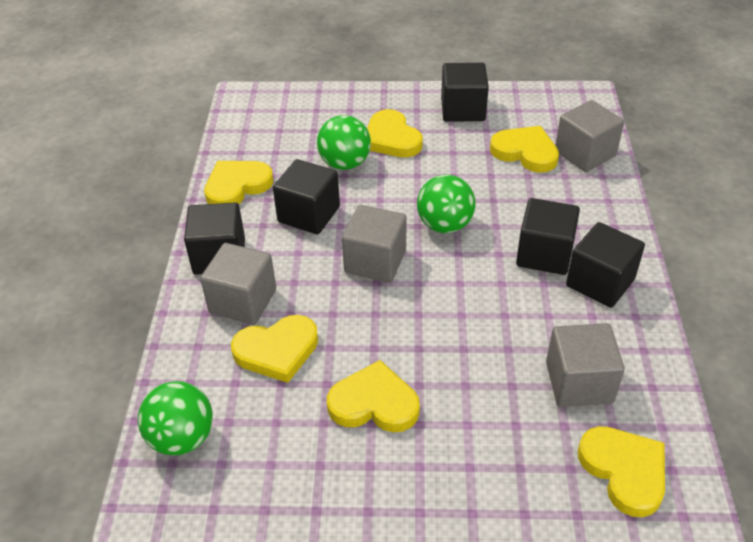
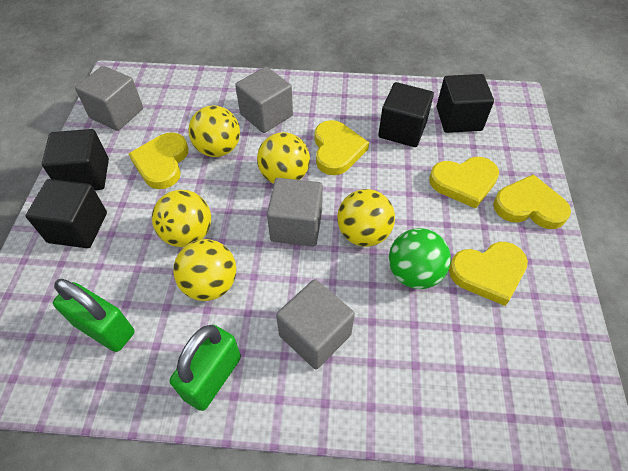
black cube: [184,203,245,275] [273,159,340,234] [441,63,489,122] [516,198,580,275] [566,222,645,308] = 5 -> [26,179,107,248] [42,129,109,190] [378,82,434,147] [437,74,494,133] = 4
green ball: [138,381,213,456] [317,115,371,170] [417,175,476,233] = 3 -> [389,228,451,289] = 1
green padlock: none = 0 -> [53,279,134,352] [170,325,241,411] = 2
yellow ball: none = 0 -> [152,190,211,247] [173,239,236,301] [189,106,240,157] [257,132,310,184] [337,189,395,247] = 5
yellow heart: [204,161,273,204] [231,315,318,383] [327,360,420,432] [367,109,423,158] [490,126,559,173] [578,426,665,517] = 6 -> [128,133,188,189] [315,120,369,175] [429,157,499,209] [449,242,528,306] [493,174,571,229] = 5

